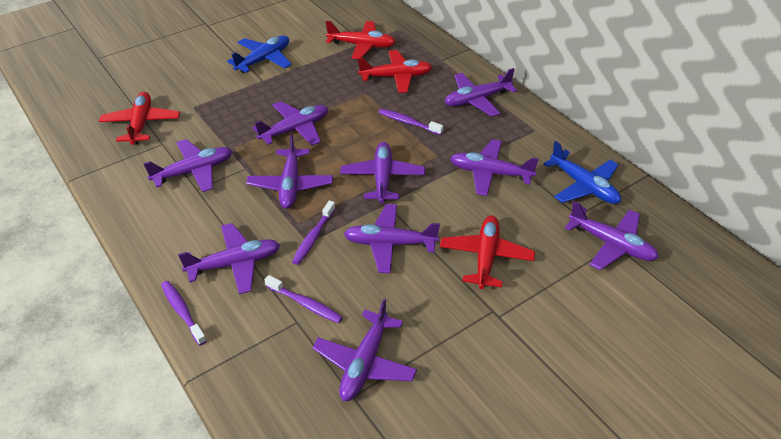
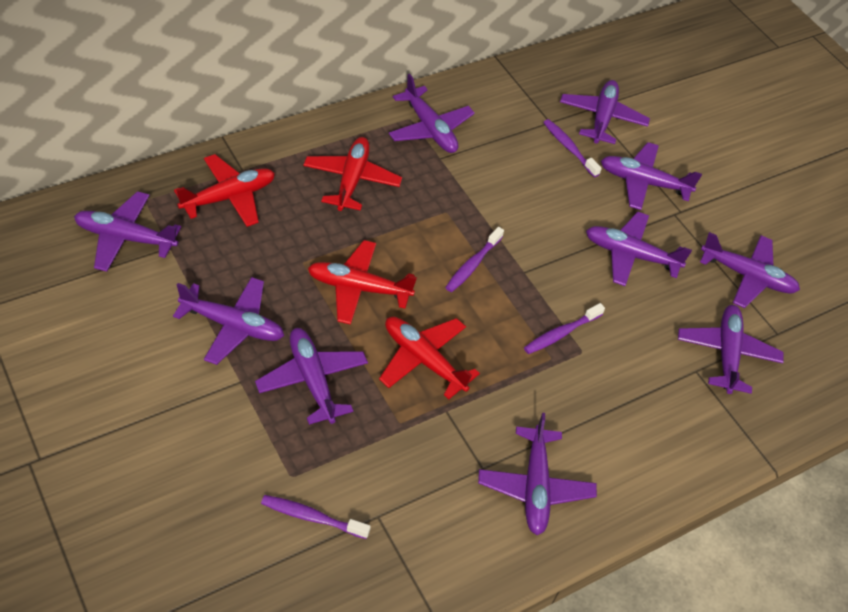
blue plane: [227,35,292,73] [543,141,621,204] = 2 -> none = 0

